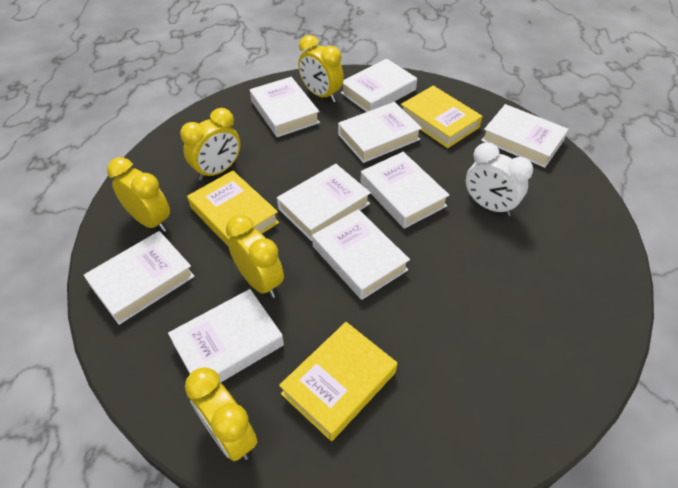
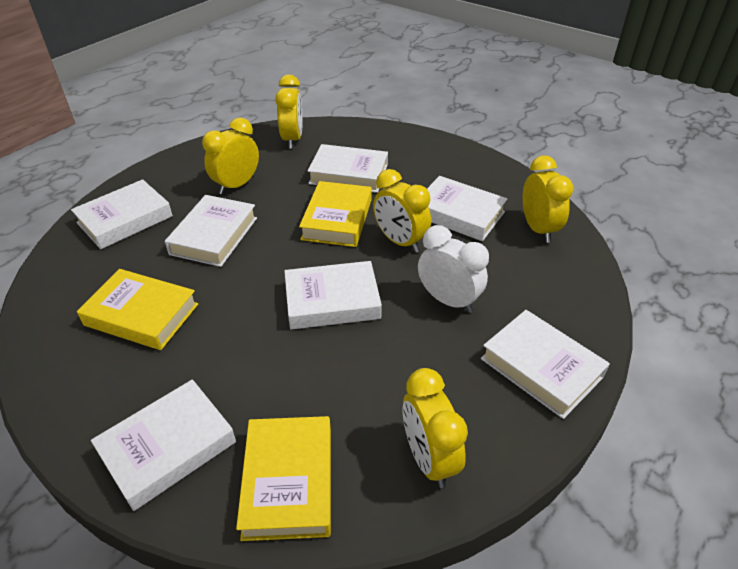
white book: [84,231,195,325] [168,289,284,382] [250,77,320,137] [277,164,371,241] [312,209,410,300] [338,102,422,163] [341,59,417,112] [360,152,450,229] [481,104,569,168] = 9 -> [71,179,173,249] [91,379,236,511] [165,195,257,267] [284,261,382,329] [308,144,388,193] [427,176,507,241] [481,310,610,419] = 7

